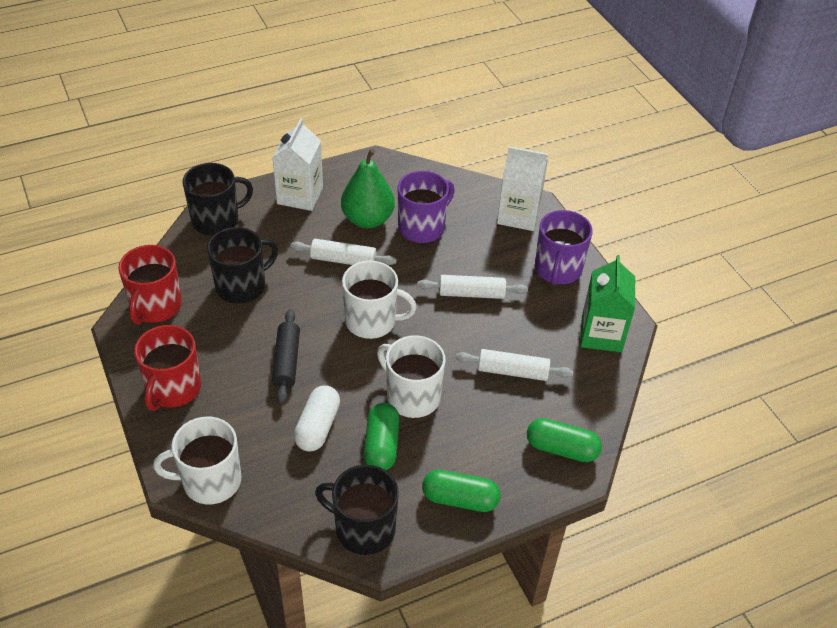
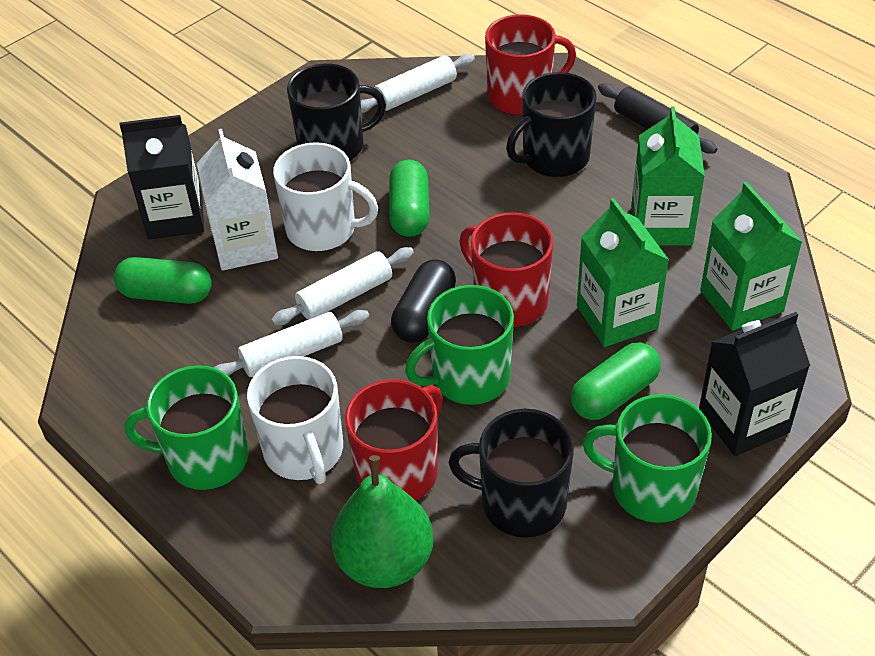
black capsule: none = 0 -> [391,259,456,343] = 1
black carton: none = 0 -> [119,115,204,239] [699,312,810,456] = 2
green carton: [581,255,635,352] = 1 -> [577,198,669,347] [631,106,705,246] [700,182,802,331] = 3
green mug: none = 0 -> [124,365,249,490] [405,285,514,405] [583,394,712,523] = 3
purple mug: [398,171,455,243] [535,210,593,285] = 2 -> none = 0
red mug: [118,245,182,324] [134,325,201,411] = 2 -> [345,379,443,500] [459,212,553,327] [485,14,576,115] = 3
white capsule: [294,385,340,452] = 1 -> none = 0
white carton: [272,118,323,211] [497,146,548,231] = 2 -> [197,129,278,271] = 1
white mug: [153,417,241,504] [342,261,417,339] [377,335,446,418] = 3 -> [247,356,343,484] [273,142,378,252] = 2

